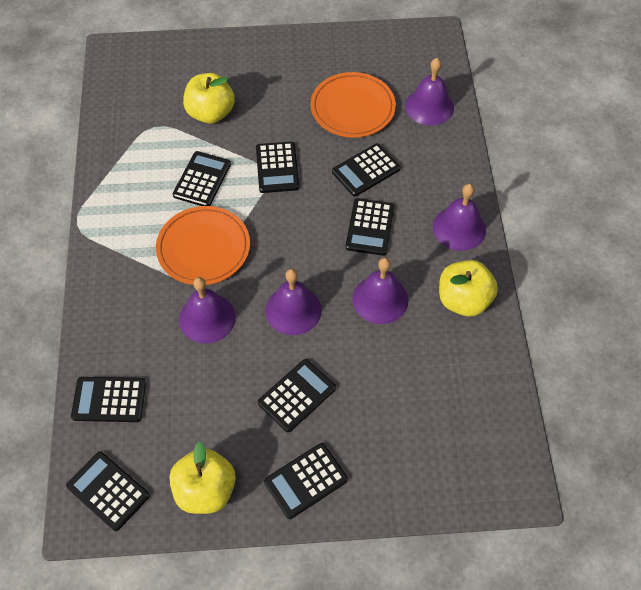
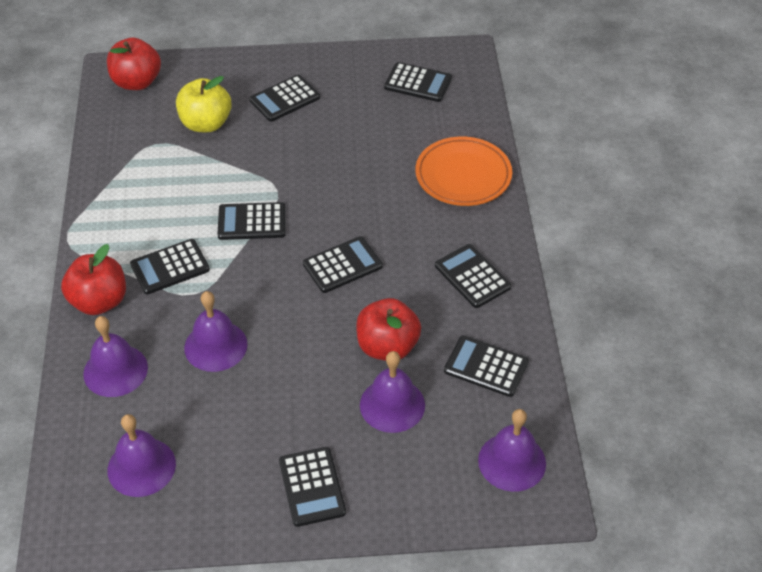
orange plate: [156,206,250,285] [311,72,396,138] = 2 -> [416,137,512,206] = 1
red apple: none = 0 -> [61,244,126,315] [107,37,161,90] [356,298,421,361] = 3
yellow apple: [169,442,236,514] [183,73,235,124] [439,260,498,317] = 3 -> [176,76,232,132] = 1

